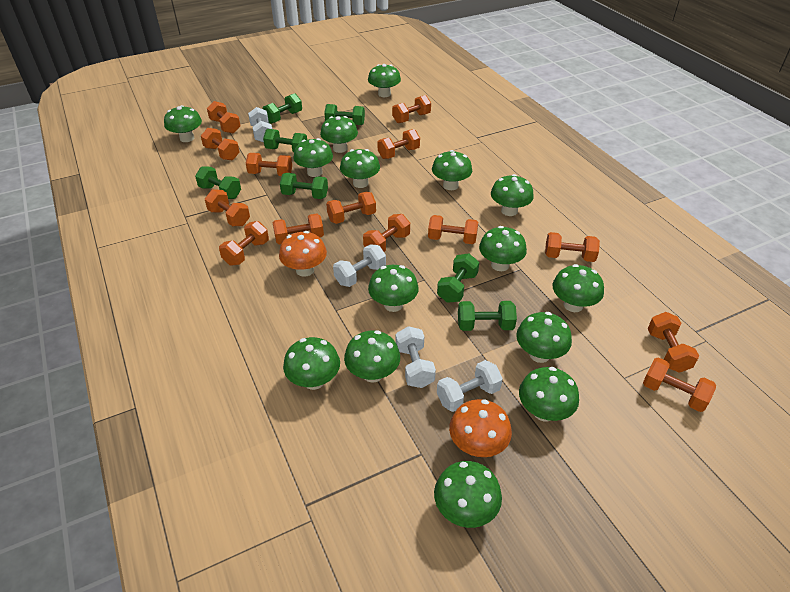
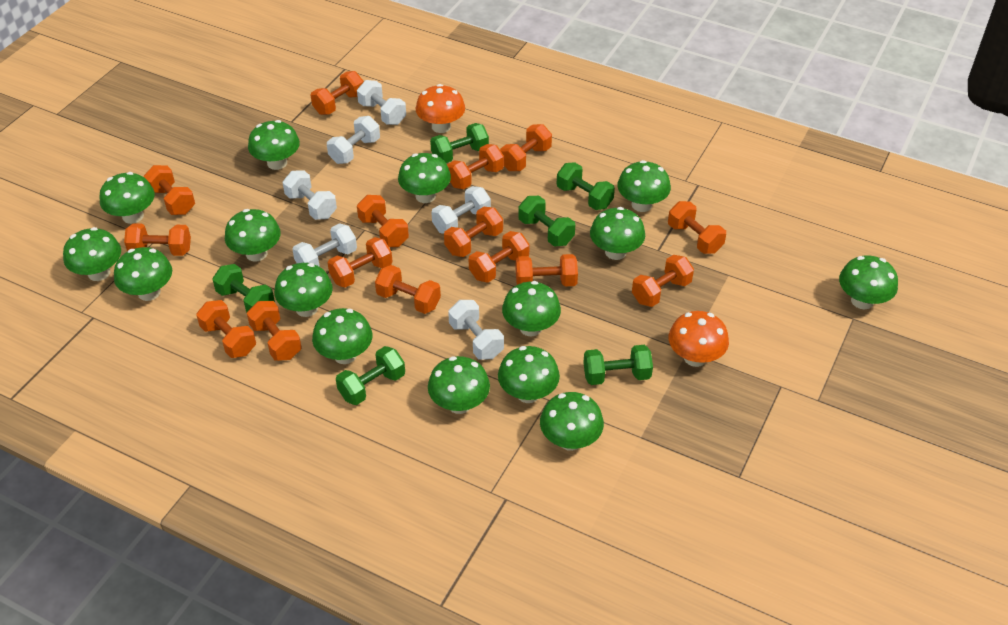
green dumbbell: [195,166,241,199] [263,93,302,124] [263,129,307,152] [280,173,328,199] [324,104,365,125] [437,253,479,303] [458,301,517,331] = 7 -> [213,264,275,313] [336,346,405,405] [430,123,489,163] [518,196,575,247] [557,162,615,210] [583,345,653,385] = 6
orange dumbbell: [201,128,239,161] [205,189,250,226] [207,101,240,133] [219,221,269,266] [246,153,292,176] [273,214,324,245] [326,192,376,224] [363,214,410,252] [377,129,420,159] [392,95,431,123] [428,215,478,244] [545,232,600,262] [643,357,716,412] [648,312,699,373] = 14 -> [124,223,191,256] [143,165,195,215] [196,300,256,358] [247,301,302,361] [311,71,364,115] [328,237,393,288] [357,195,409,247] [375,265,441,314] [444,207,503,257] [447,144,504,189] [469,231,530,283] [500,124,552,171] [516,254,578,286] [632,255,694,307] [668,201,726,254] = 15
white dumbbell: [248,107,272,142] [333,244,386,287] [396,326,436,388] [437,360,503,412] = 4 -> [283,171,337,220] [292,223,357,267] [327,116,380,164] [357,80,406,125] [431,186,491,234] [448,300,504,360] = 6

